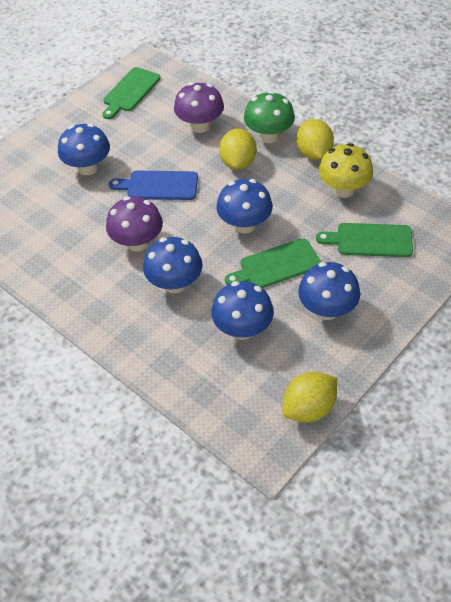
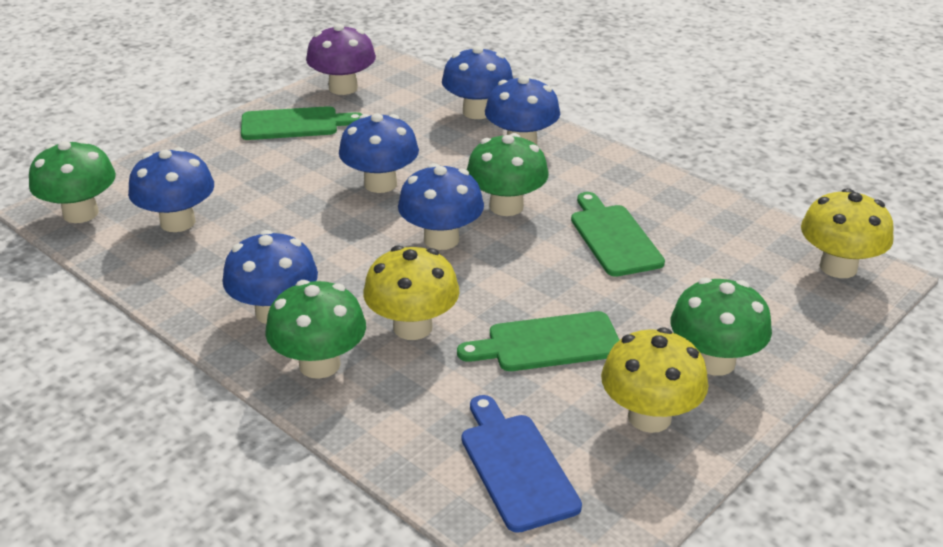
blue mushroom: [58,124,110,175] [143,237,203,293] [211,281,274,340] [216,179,273,233] [298,262,360,320] = 5 -> [128,147,214,232] [222,230,318,324] [339,113,419,193] [398,163,484,250] [442,46,513,119] [485,76,560,145] = 6
green mushroom: [244,91,295,143] = 1 -> [29,140,116,223] [265,280,366,379] [467,133,549,216] [671,278,772,376] = 4
purple mushroom: [106,196,163,252] [174,82,224,133] = 2 -> [306,24,376,95] = 1
yellow lemon: [219,128,256,170] [282,372,337,422] [296,119,334,160] = 3 -> none = 0
yellow mushroom: [318,143,373,198] = 1 -> [363,245,459,340] [601,328,708,433] [801,188,894,278] = 3

